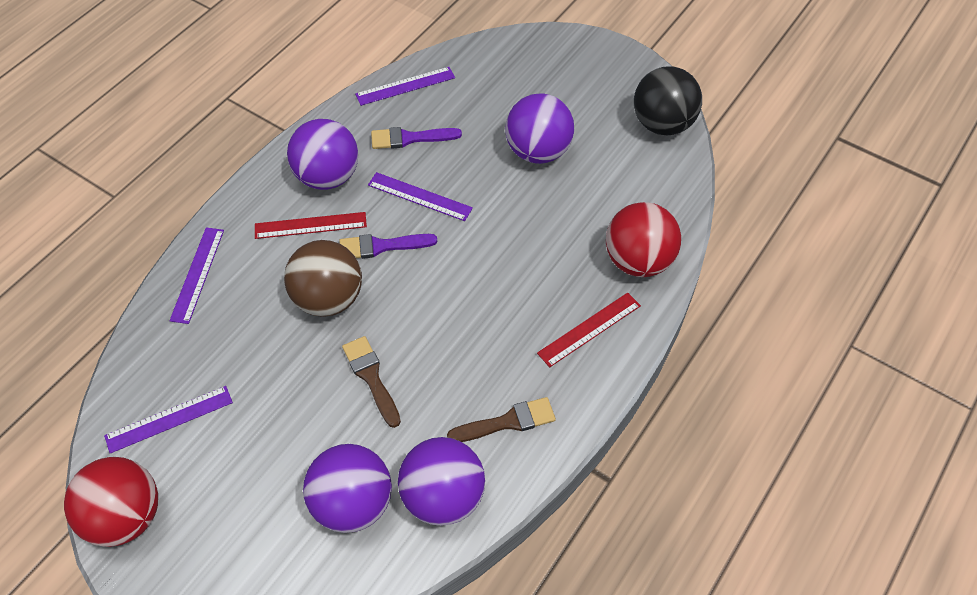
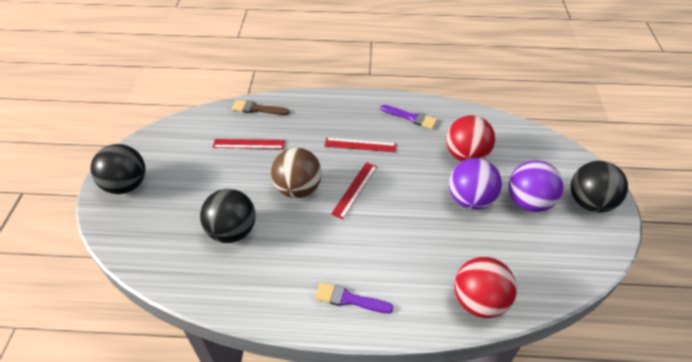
black ball: [634,67,702,135] = 1 -> [91,144,146,194] [200,189,256,243] [571,161,628,212] = 3
brown brush: [342,336,401,428] [447,397,556,442] = 2 -> [232,100,290,115] = 1
purple ball: [287,119,359,190] [303,444,392,533] [398,437,485,526] [505,93,574,164] = 4 -> [449,158,502,210] [509,160,564,212] = 2
purple ruler: [104,386,233,454] [169,227,224,324] [355,67,455,106] [368,172,473,221] = 4 -> none = 0
red ruler: [255,212,367,239] [537,293,641,367] = 2 -> [213,139,285,149] [325,138,396,152] [331,162,377,219] = 3

